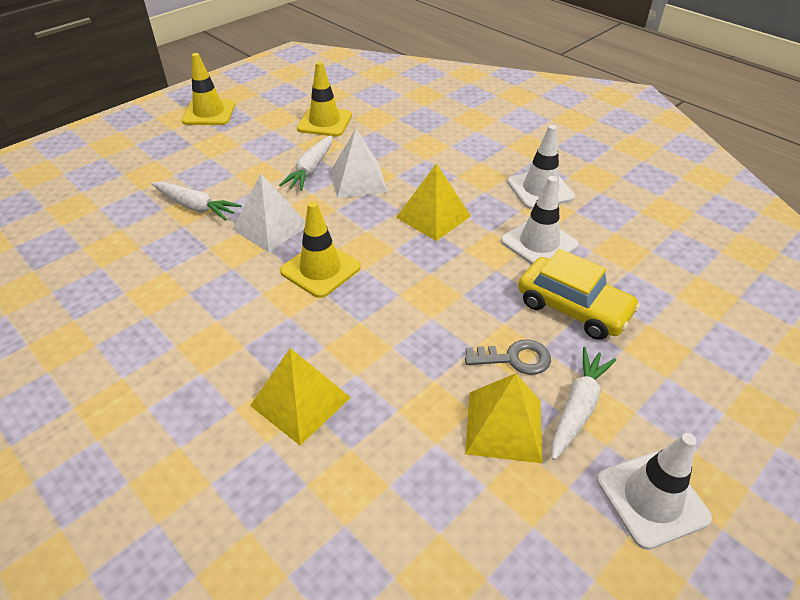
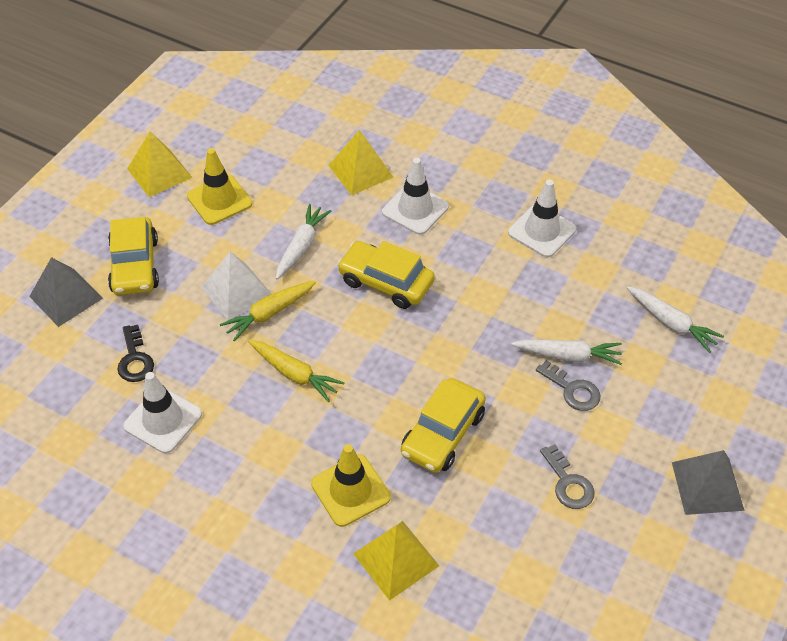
black key: none = 0 -> [118,325,154,382] = 1
grey key: [465,339,551,375] = 1 -> [536,360,600,411] [540,444,595,509] = 2
grey pyramid: none = 0 -> [29,257,103,327] [672,450,745,515] = 2
white pyramid: [232,174,305,252] [331,129,387,198] = 2 -> [202,252,271,320] = 1
yellow car: [518,249,640,340] = 1 -> [108,217,159,295] [337,241,435,309] [401,378,486,473] = 3
yellow carrot: none = 0 -> [220,281,316,342] [248,340,344,402] = 2
yellow traffic cone: [182,53,235,125] [280,201,361,298] [297,61,352,137] = 3 -> [187,148,252,225] [311,444,391,527] = 2

